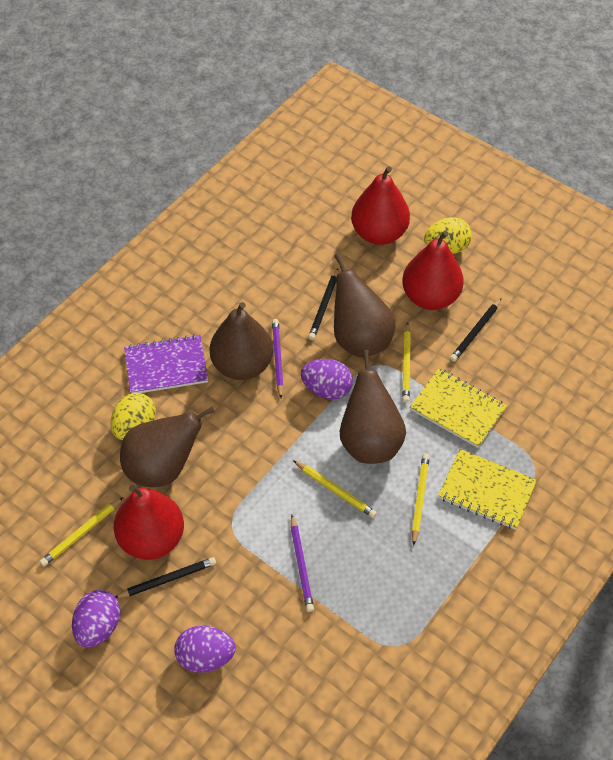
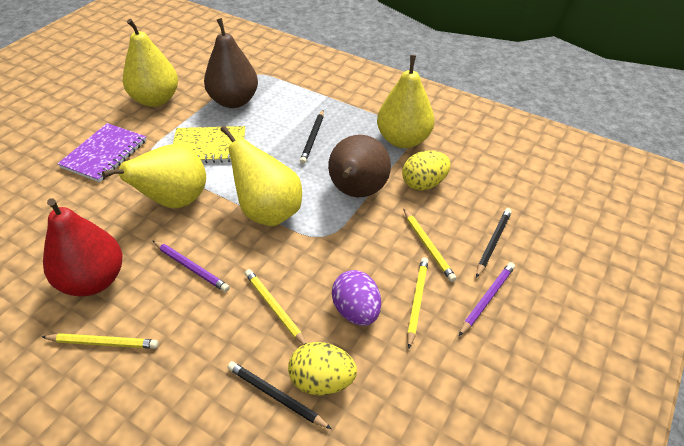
brown pear: [120,407,215,487] [210,302,273,380] [334,253,395,358] [340,350,406,464] = 4 -> [204,18,258,108] [328,135,391,197] = 2
purple egg: [72,590,121,648] [174,626,236,673] [301,359,353,399] = 3 -> [332,270,381,326] = 1
red pear: [114,484,184,560] [351,166,410,245] [402,231,464,310] = 3 -> [43,198,123,296] = 1
yellow notebook: [410,368,507,448] [438,449,537,530] = 2 -> [173,126,245,163] = 1
yellow pear: none = 0 -> [102,144,206,208] [123,19,178,107] [220,126,302,226] [377,55,434,148] = 4

